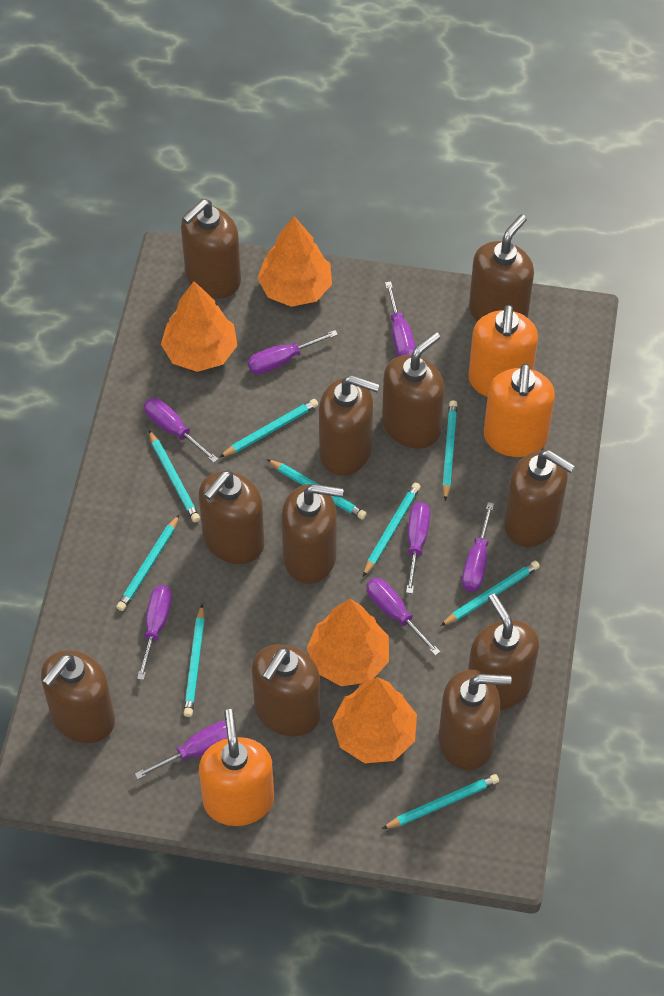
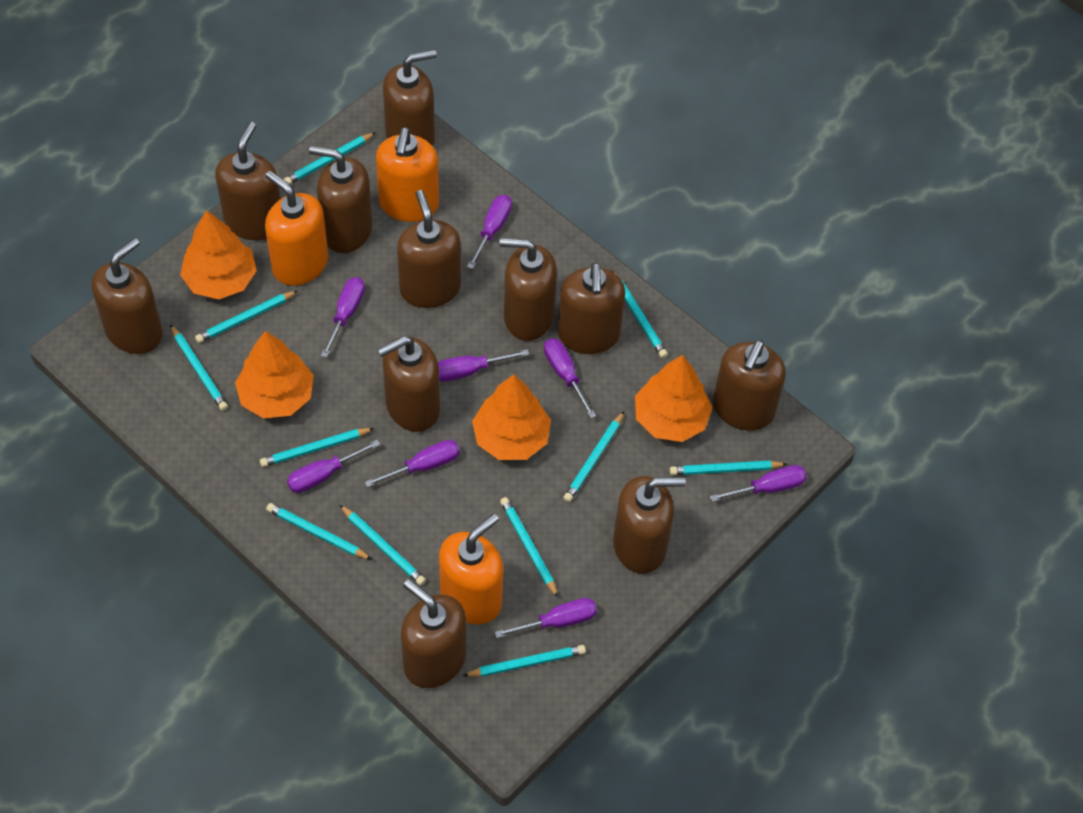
turquoise pencil: [116,515,179,611] [149,430,200,522] [183,604,205,717] [220,399,318,457] [267,459,367,519] [363,483,421,577] [382,774,499,829] [440,561,540,626] [442,400,457,501] = 9 -> [170,324,228,411] [195,291,298,343] [260,428,374,467] [266,503,372,560] [284,132,376,184] [340,505,426,585] [463,645,586,677] [500,497,558,598] [563,411,624,502] [611,270,668,358] [670,461,787,475] = 11

